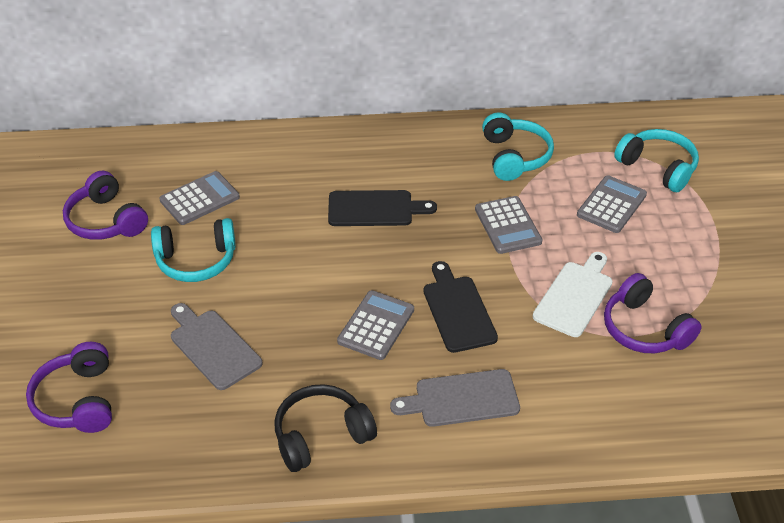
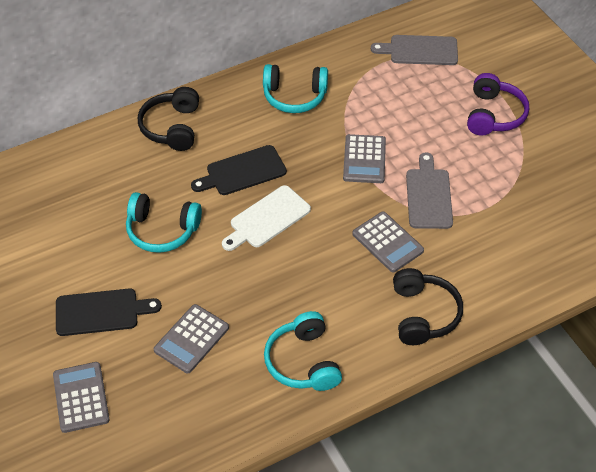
black headphones: [275,384,377,472] = 1 -> [138,87,199,151] [393,268,463,345] = 2
purple headphones: [26,342,112,433] [63,171,148,240] [604,273,702,353] = 3 -> [467,73,529,136] = 1

